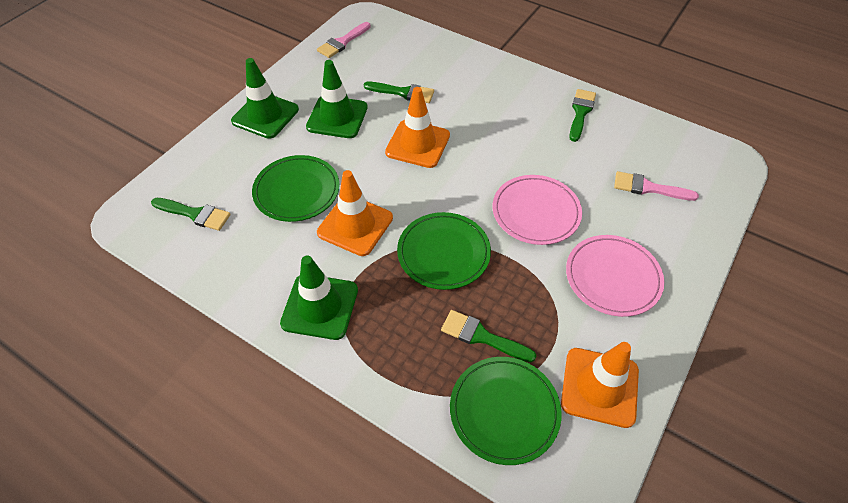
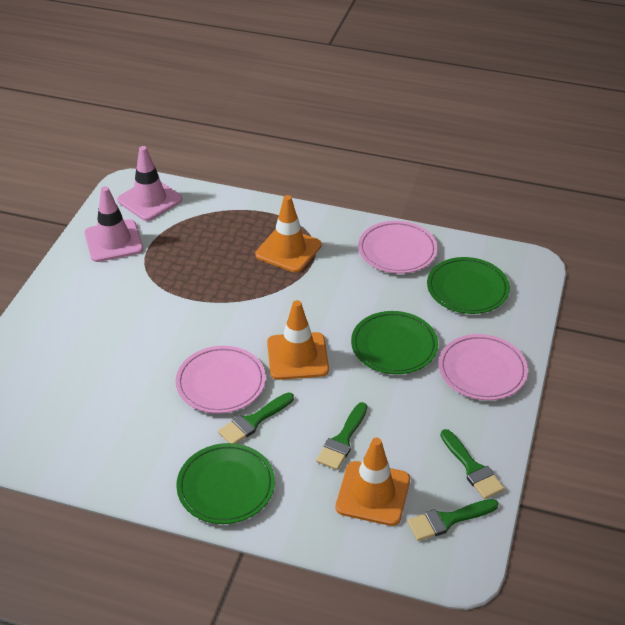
green traffic cone: [231,58,299,139] [280,256,358,340] [306,60,368,138] = 3 -> none = 0
pink brush: [317,22,371,58] [614,171,699,201] = 2 -> none = 0
pink plate: [493,175,582,245] [566,235,664,317] = 2 -> [176,346,266,413] [358,221,438,273] [439,334,528,400] = 3
pink traffic cone: none = 0 -> [85,186,143,262] [117,146,182,221] = 2

